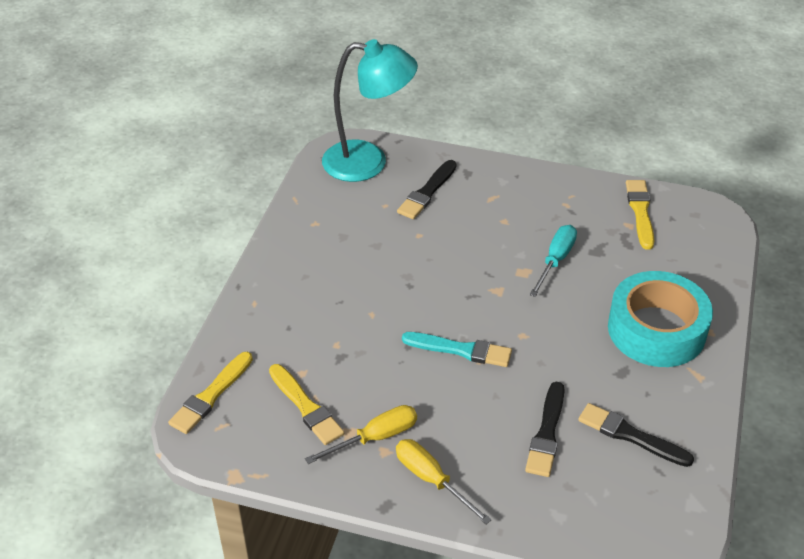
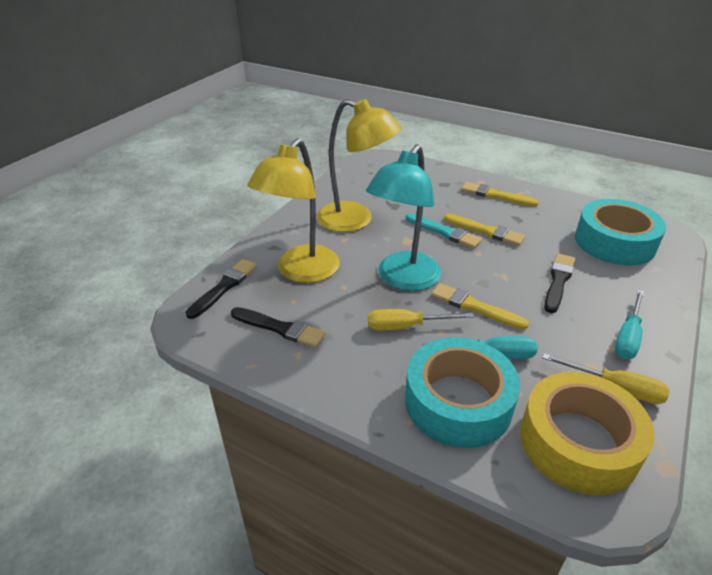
turquoise screwdriver: [529,225,577,297] = 1 -> [423,336,538,359] [615,290,644,359] = 2
turquoise tape: [608,271,713,367] = 1 -> [405,337,520,448] [575,199,666,265] = 2
yellow lamp: none = 0 -> [247,138,340,283] [317,99,402,232] = 2
yellow tape: none = 0 -> [520,372,655,495] = 1

